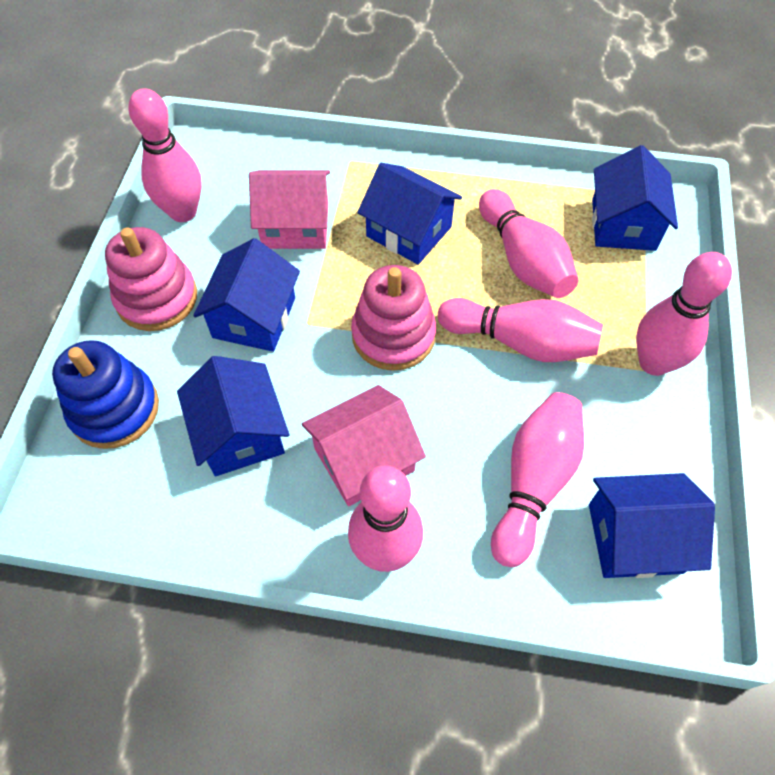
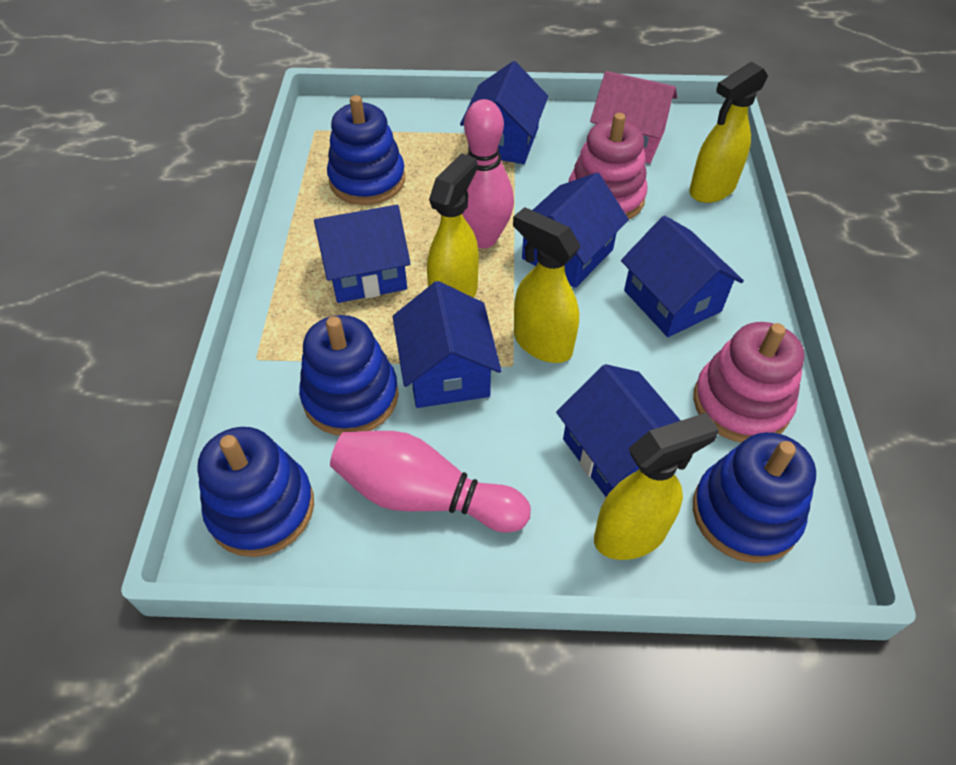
blue house: [177,356,289,476] [193,238,300,352] [357,163,462,265] [589,473,715,578] [592,145,678,251] = 5 -> [314,205,411,303] [393,281,501,408] [460,61,548,164] [522,173,629,288] [556,364,681,497] [621,216,744,337] = 6
blue stacking toy: [52,340,159,449] = 1 -> [197,427,314,557] [299,315,399,436] [327,95,405,205] [693,432,816,563] = 4
pink bowling pin: [128,88,202,222] [348,466,423,572] [438,298,603,362] [479,189,578,298] [491,392,584,567] [636,252,732,376] = 6 -> [330,431,531,532] [462,99,514,248] = 2
pink house: [249,170,330,249] [302,385,426,506] = 2 -> [590,71,677,164] = 1
yellow spray bottle: none = 0 -> [427,153,479,298] [513,207,581,363] [594,412,719,560] [689,62,768,203] = 4

